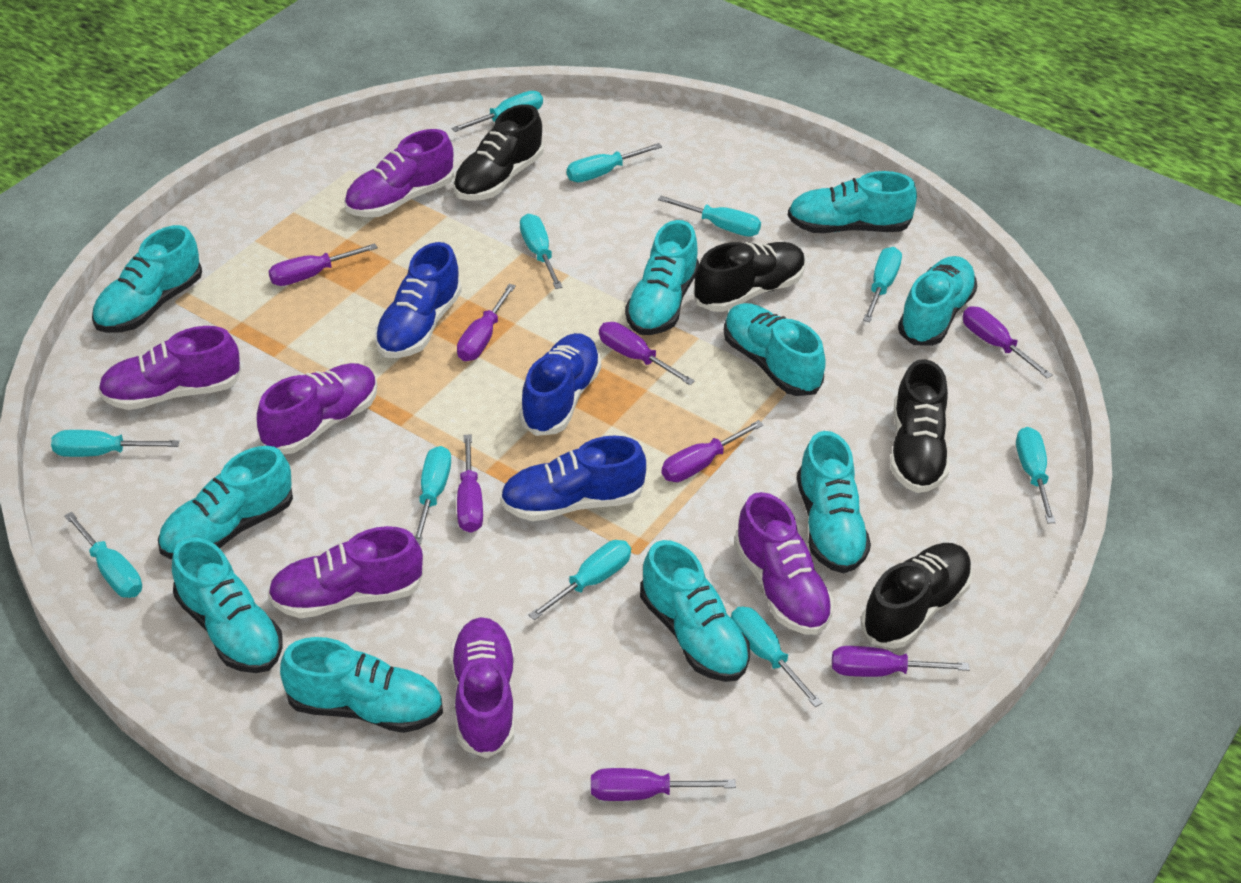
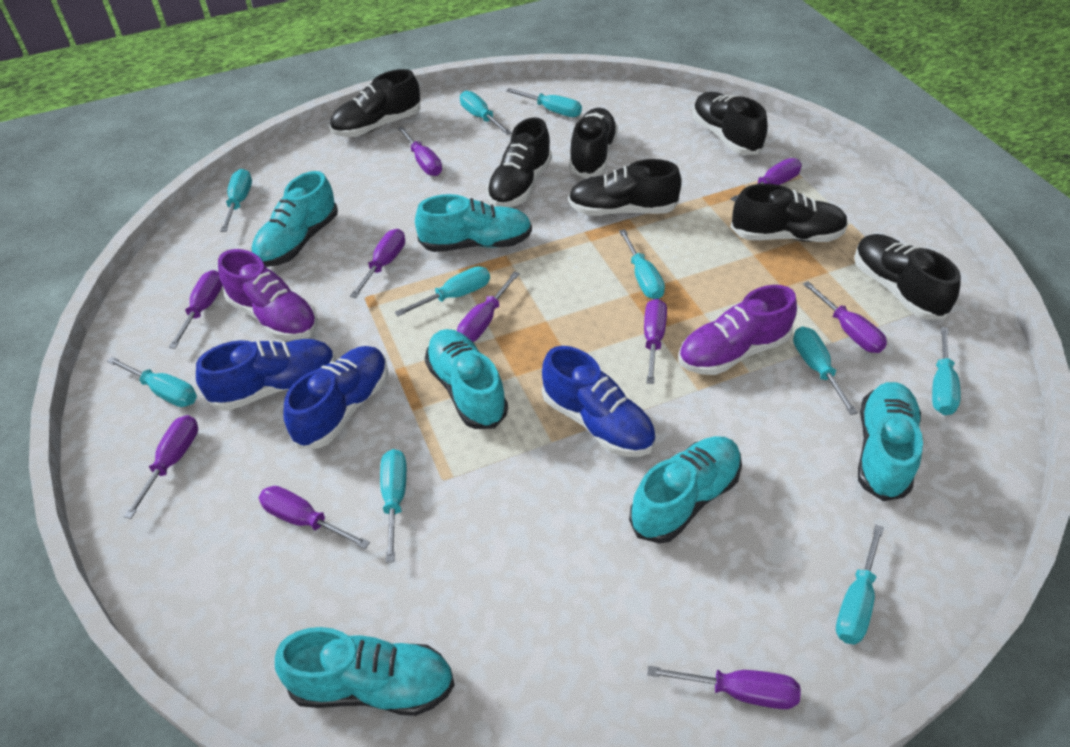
black shoe: [453,104,544,201] [694,242,806,312] [861,543,973,649] [890,359,949,493] = 4 -> [330,69,420,137] [487,117,552,207] [568,159,682,216] [569,108,618,178] [692,92,768,155] [730,184,848,242] [854,234,961,320] = 7
purple screwdriver: [269,243,378,286] [457,284,516,361] [457,435,483,533] [591,768,736,801] [599,322,695,385] [662,420,764,482] [832,646,969,677] [963,306,1053,379] = 8 -> [123,415,198,519] [168,270,223,349] [259,486,370,549] [350,229,405,298] [398,126,442,176] [457,271,520,342] [644,299,667,384] [647,666,801,709] [730,158,802,202] [803,281,887,353] = 10
purple shoe: [98,326,241,410] [257,363,377,454] [267,526,423,618] [344,129,454,217] [450,617,515,758] [734,492,834,635] = 6 -> [218,249,318,341] [678,285,797,375] = 2
turquoise screwdriver: [51,430,179,457] [64,512,142,598] [414,446,451,545] [451,91,543,132] [520,214,563,289] [529,540,631,620] [567,143,662,182] [658,196,761,237] [731,607,822,707] [863,247,902,322] [1016,427,1056,523] = 11 -> [107,357,197,407] [220,169,252,232] [380,449,407,563] [395,266,490,316] [460,91,512,135] [506,88,582,117] [619,229,665,299] [793,326,858,415] [836,524,884,645] [932,327,961,415] = 10
turquoise shoe: [92,225,202,333] [158,446,293,559] [172,537,283,673] [280,637,443,733] [625,220,699,335] [640,540,750,682] [724,303,826,396] [788,171,917,233] [797,431,871,573] [898,256,977,346] = 10 -> [251,171,338,267] [275,627,455,716] [415,194,532,252] [425,329,508,429] [629,436,742,543] [858,382,923,501] = 6

